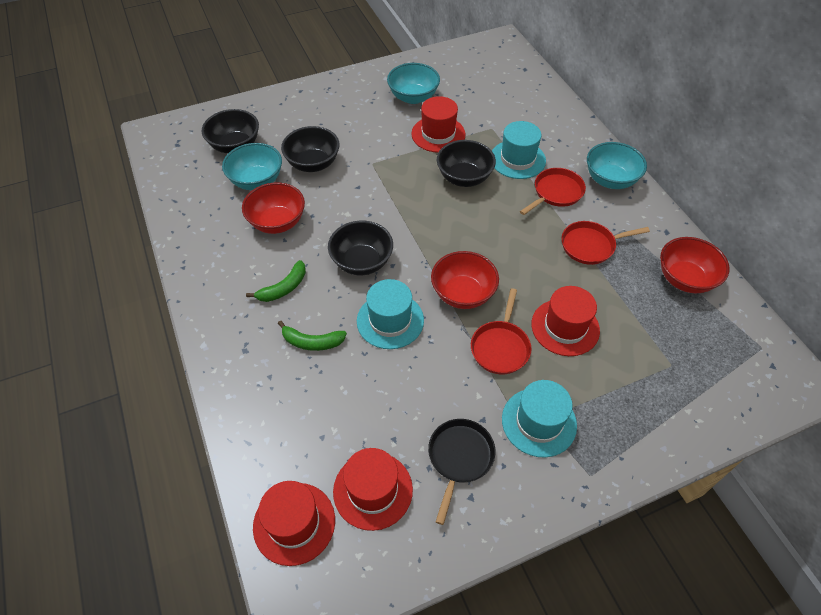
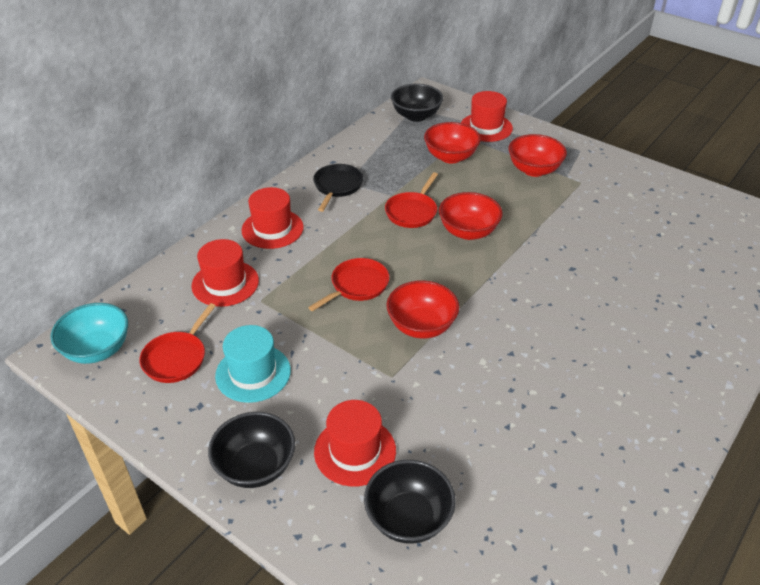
black bowl: [201,109,259,153] [281,126,339,172] [328,221,393,275] [437,140,496,187] = 4 -> [208,412,295,488] [364,460,456,544] [391,84,443,122] = 3
green banana: [246,260,306,302] [278,320,347,351] = 2 -> none = 0
red bowl: [242,183,305,234] [431,251,499,309] [660,237,730,293] = 3 -> [386,280,459,339] [424,122,481,163] [439,192,503,240] [508,134,567,177] = 4
turquoise bowl: [222,143,282,190] [387,63,440,104] [587,142,647,189] = 3 -> [50,303,128,364] = 1
turquoise hat: [357,279,424,349] [492,121,546,179] [502,380,577,458] = 3 -> [215,325,291,403] = 1

